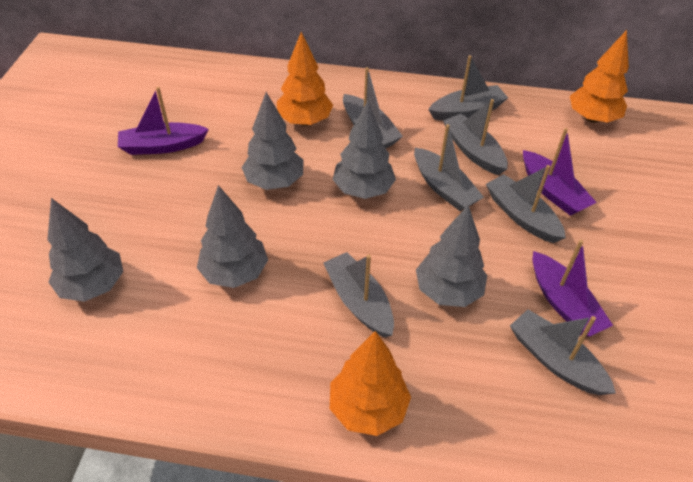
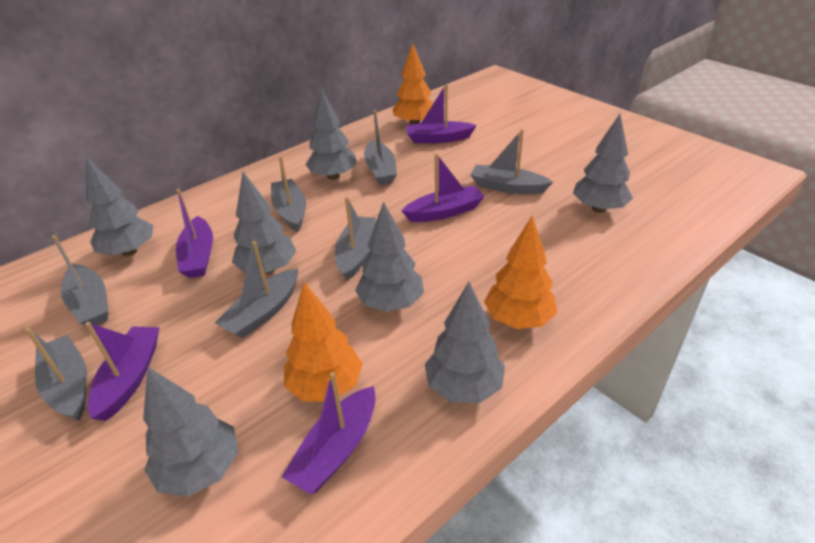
grey tree: [47,198,123,302] [197,185,268,288] [242,92,303,190] [333,101,396,199] [416,205,487,307] = 5 -> [86,157,153,256] [143,367,238,496] [232,172,296,274] [305,88,357,180] [355,202,424,312] [425,282,505,403] [573,114,633,213] = 7
purple boat: [118,87,209,155] [523,128,597,216] [533,240,613,336] = 3 -> [85,322,159,421] [176,189,213,278] [282,372,376,494] [402,153,485,222] [406,84,477,143] = 5

